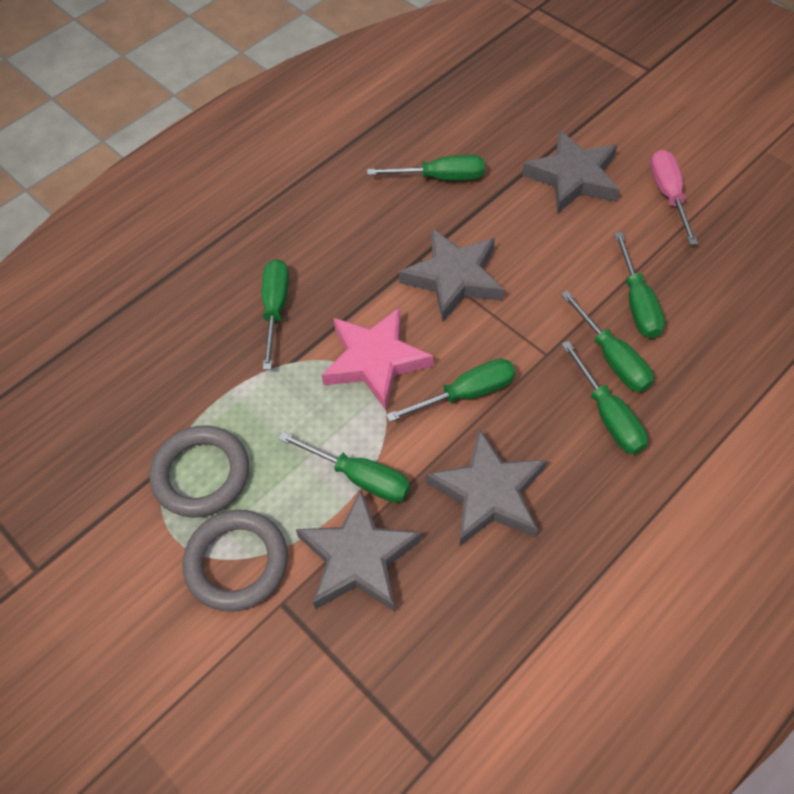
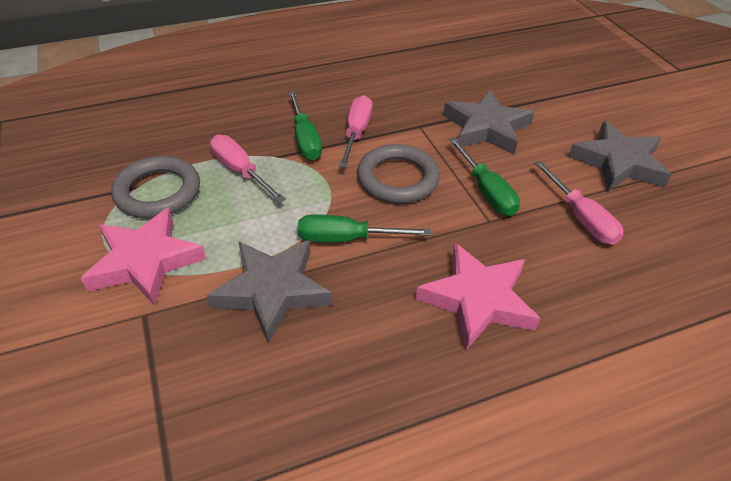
green screwdriver: [262,259,289,370] [279,432,410,502] [367,155,485,180] [386,359,516,422] [561,291,654,392] [561,341,648,454] [614,232,665,338] = 7 -> [289,91,322,160] [298,214,431,242] [449,137,520,216] = 3
grey star: [296,490,422,612] [399,228,504,322] [426,429,547,547] [522,130,620,213] = 4 -> [207,240,332,344] [443,90,534,155] [568,121,672,192] = 3
pink screwdriver: [650,149,698,245] = 1 -> [210,135,286,203] [339,95,372,168] [534,161,623,245] = 3
pink star: [322,307,433,410] = 1 -> [80,208,206,306] [416,243,541,350] = 2

